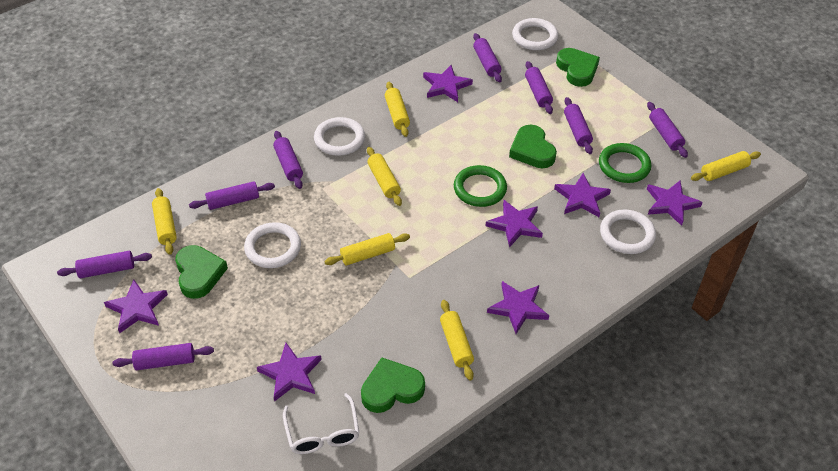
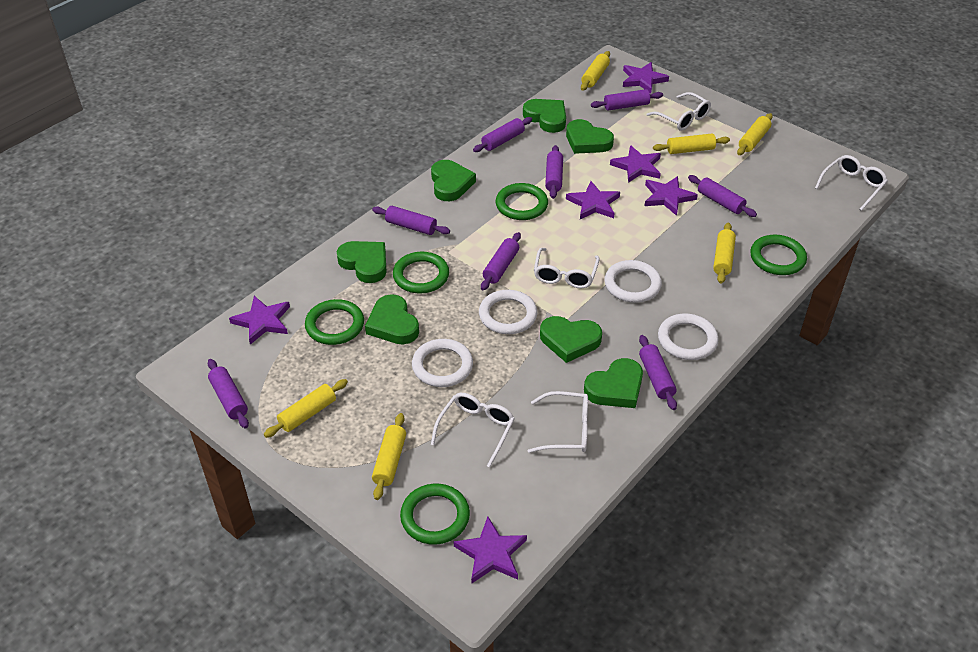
green heart: [175,245,228,299] [361,357,425,413] [509,125,557,168] [556,48,600,87] = 4 -> [337,241,387,283] [365,294,419,344] [431,160,476,201] [523,99,566,133] [540,316,602,363] [566,119,614,154] [584,358,643,408] = 7
green ring: [454,165,507,207] [599,143,651,183] = 2 -> [305,299,364,345] [393,252,449,294] [400,484,470,545] [496,183,548,220] [750,235,807,275] = 5
purple star: [104,280,168,333] [257,343,322,402] [423,65,473,102] [486,200,543,248] [487,281,549,334] [554,173,611,217] [647,181,703,226] = 7 -> [229,296,290,345] [454,517,527,584] [566,181,620,219] [610,145,661,183] [623,62,669,94] [644,176,698,216] = 6
white glasses: [283,393,360,454] = 1 -> [431,393,515,467] [528,391,588,453] [534,248,600,288] [647,92,711,131] [815,155,888,211] = 5

